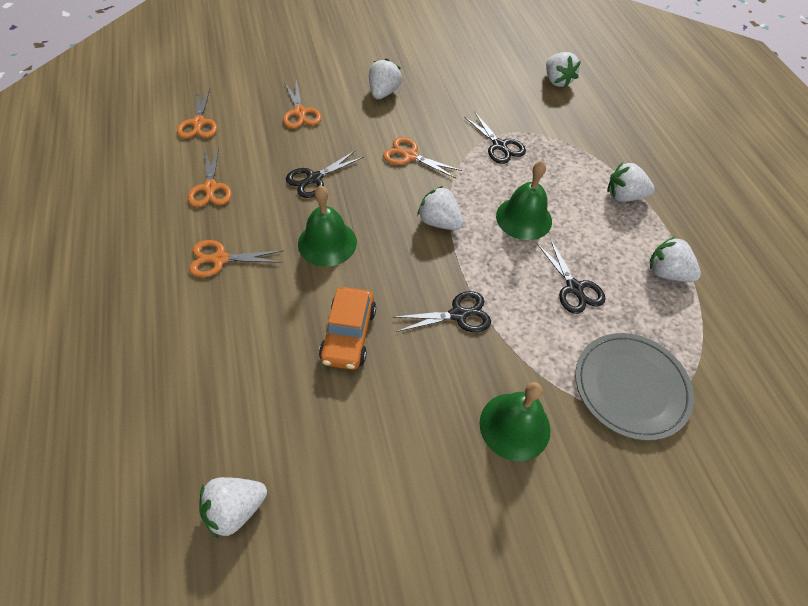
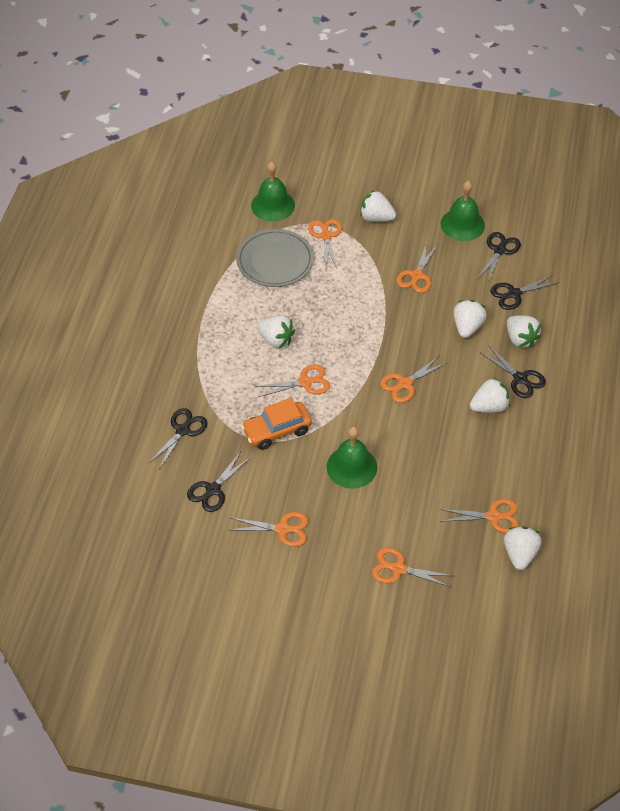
black scissors: [286,150,364,198] [395,291,491,332] [464,113,526,164] [537,239,606,314] = 4 -> [148,408,208,470] [187,451,251,512] [477,232,521,282] [480,345,546,398] [490,275,559,310] = 5
orange scissors: [177,88,217,139] [188,146,232,207] [189,240,284,277] [283,80,322,129] [383,137,462,178] = 5 -> [229,512,308,547] [255,364,330,397] [308,219,342,268] [372,547,454,587] [380,356,447,403] [396,243,438,293] [439,499,519,533] = 7

